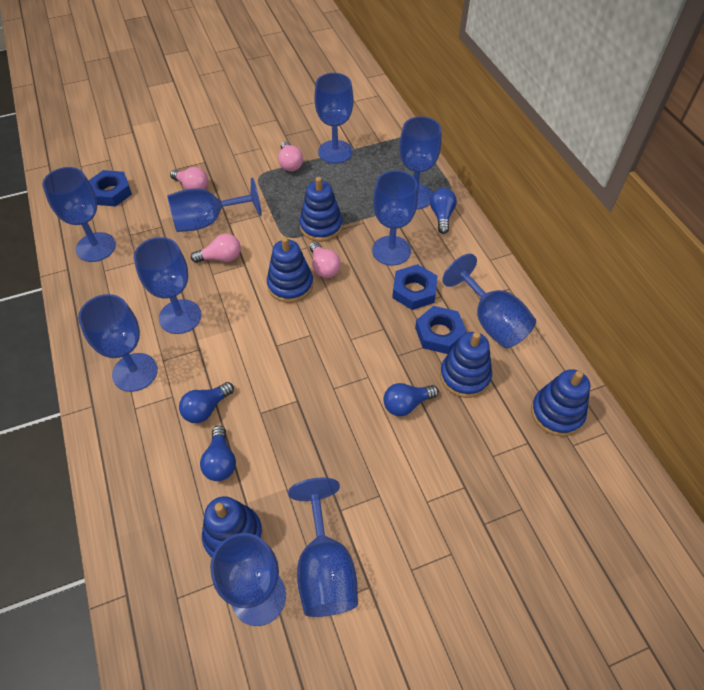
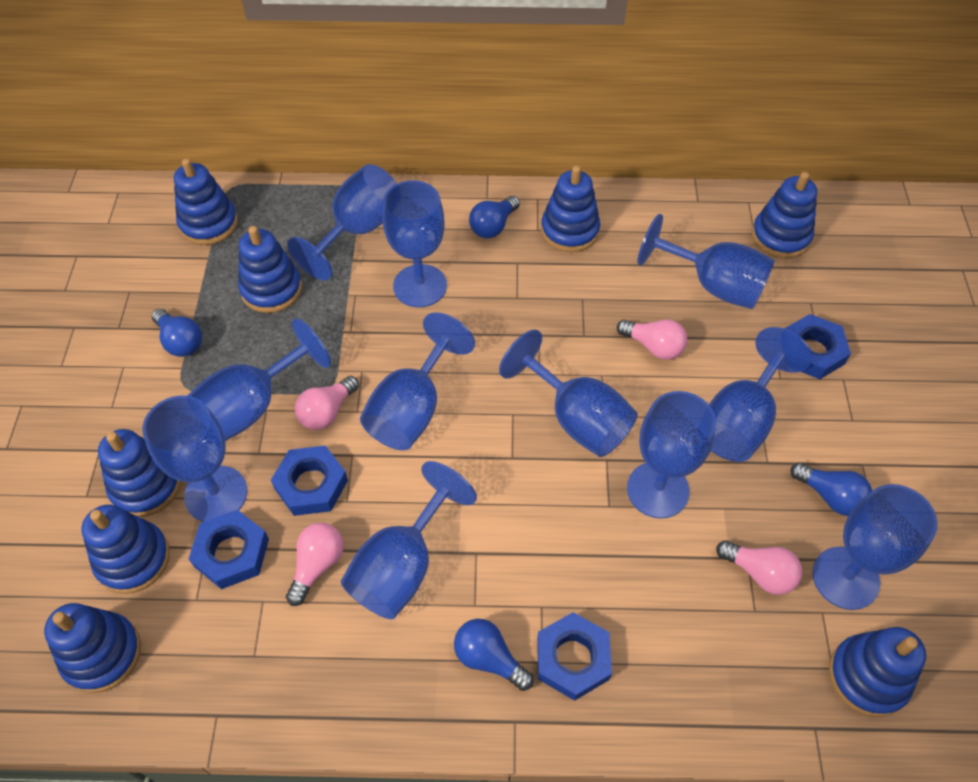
blue goblet: [42,167,116,262] [78,294,158,392] [134,237,201,334] [167,178,262,232] [210,533,286,626] [288,477,358,617] [314,73,354,164] [372,170,418,266] [399,116,441,210] [442,254,536,348] = 10 -> [142,395,247,522] [187,319,331,441] [287,164,397,281] [341,461,477,619] [360,312,475,450] [382,180,447,307] [499,330,637,457] [627,391,716,518] [637,214,775,309] [709,327,812,462] [812,484,938,610] = 11
blue nut: [88,170,132,207] [392,264,437,310] [415,306,467,354] = 3 -> [189,510,269,589] [271,446,348,516] [537,612,612,701] [785,314,851,379] = 4
blue stacking toy: [202,496,263,558] [267,237,313,303] [299,177,343,242] [440,332,492,398] [531,369,590,436] = 5 -> [44,603,141,693] [81,505,170,594] [98,429,181,517] [174,158,238,245] [238,226,302,313] [541,166,600,252] [752,172,817,259] [829,627,926,717] = 8

